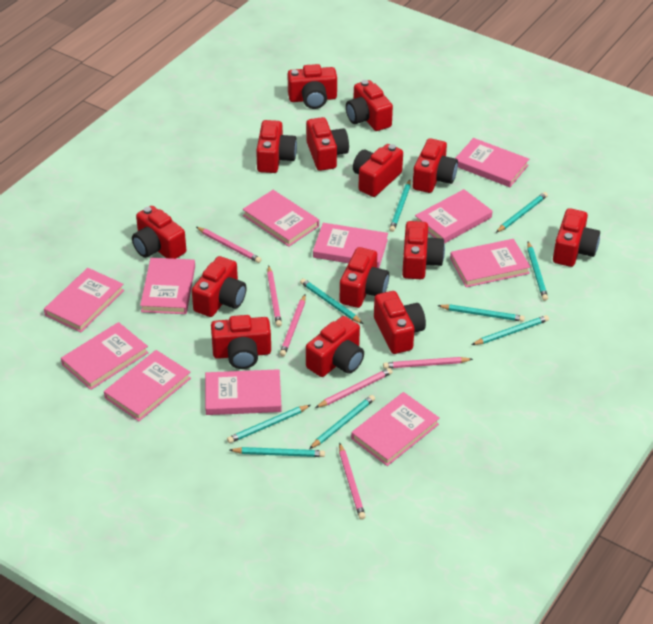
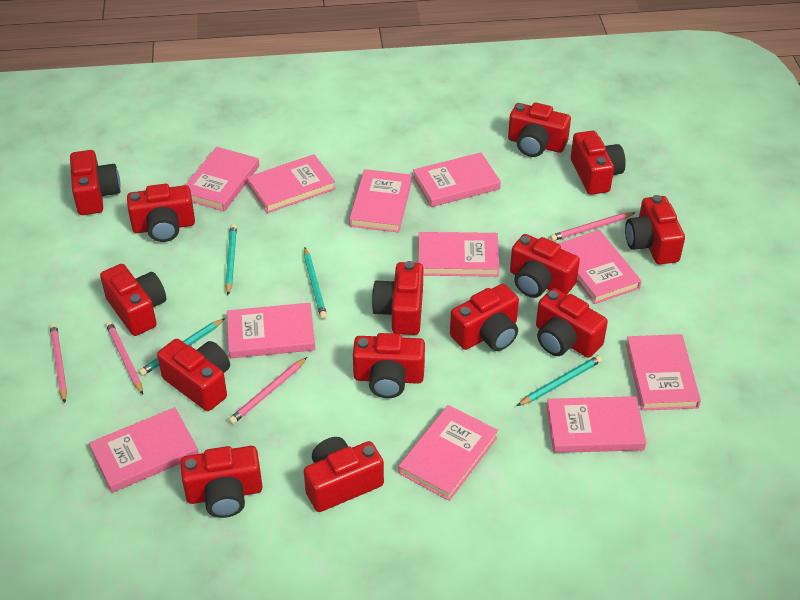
pink pencil: [196,227,261,263] [267,266,282,327] [279,295,306,357] [315,368,393,408] [339,443,366,520] [383,357,473,369] = 6 -> [50,323,67,403] [106,321,143,395] [228,357,307,424] [550,212,636,241] = 4
turquoise pencil: [227,405,310,443] [230,447,325,457] [300,278,363,324] [309,395,375,449] [389,180,411,232] [437,304,525,322] [472,315,549,345] [496,192,548,233] [527,242,548,301] = 9 -> [139,318,225,376] [225,224,237,295] [304,248,327,319] [517,355,602,406] = 4

